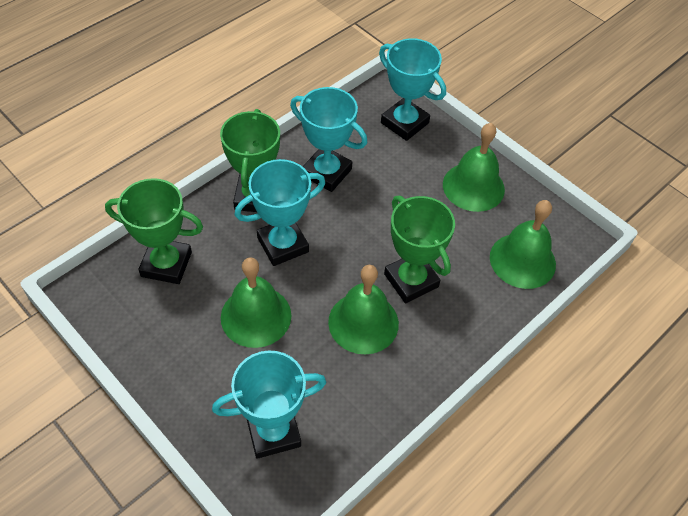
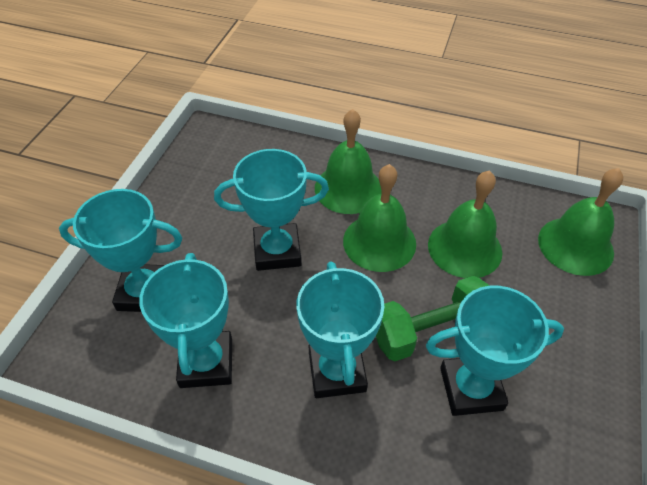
green dumbbell: none = 0 -> [376,276,490,361] = 1
green trophy: [105,178,203,284] [220,109,280,212] [384,196,455,303] = 3 -> none = 0
turquoise trophy: [212,350,326,459] [235,159,325,266] [290,87,367,192] [379,38,446,141] = 4 -> [59,189,182,312] [139,253,232,388] [214,149,329,271] [297,261,384,398] [426,286,564,416] = 5

